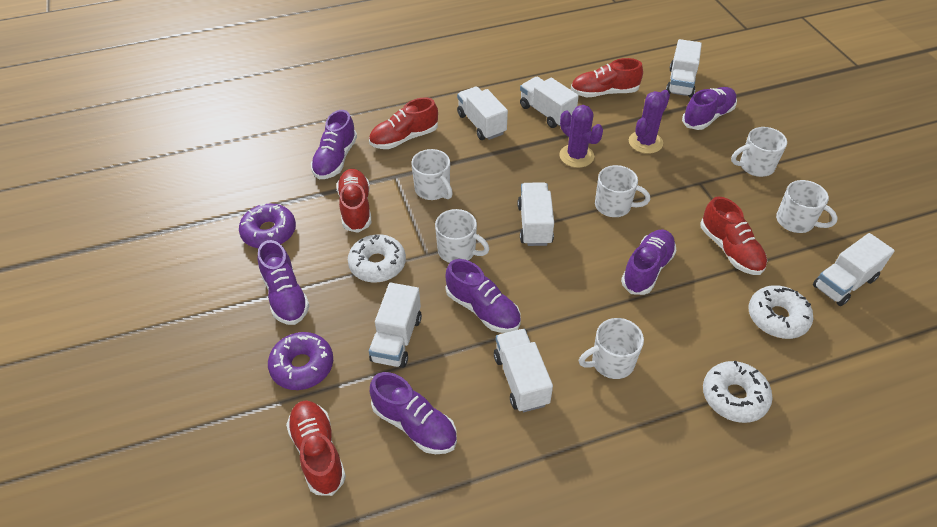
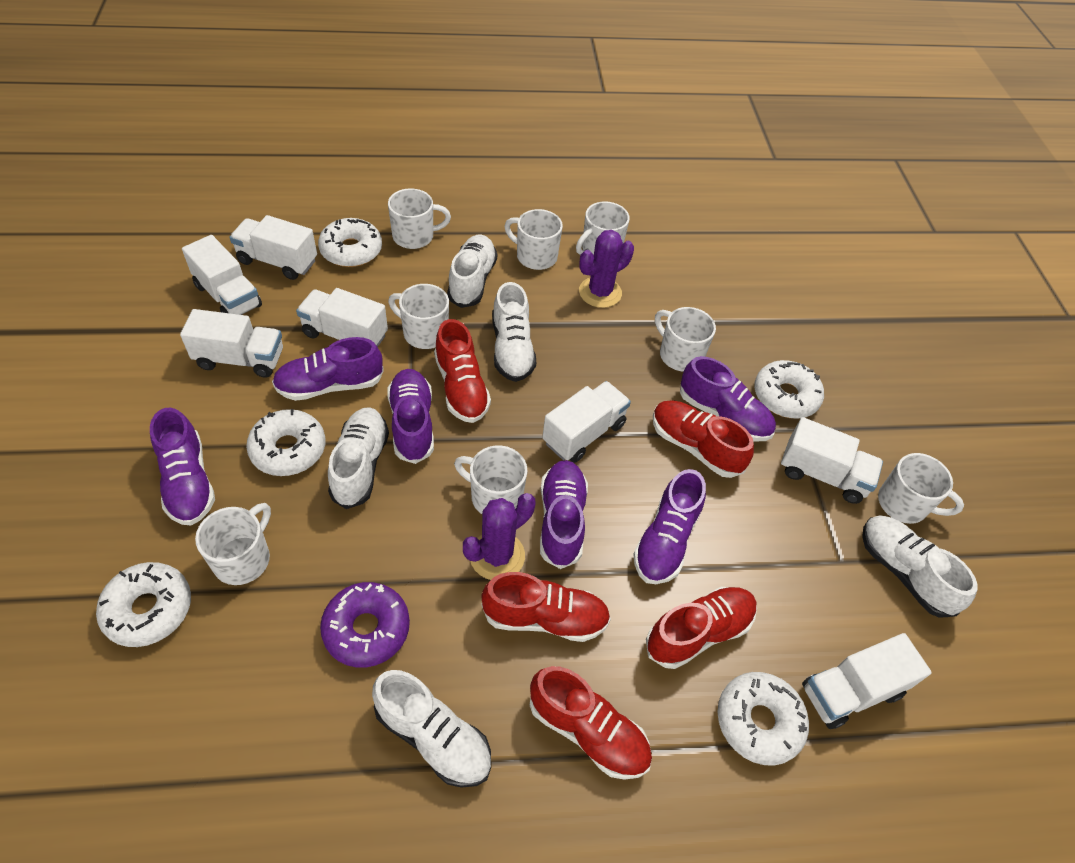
purple donut: [239,204,296,248] [268,332,333,390] = 2 -> [320,582,410,667] = 1
white donut: [348,234,406,283] [703,361,772,423] [749,285,813,339] = 3 -> [96,562,191,647] [246,409,326,476] [318,218,382,267] [717,672,809,766] [754,360,824,418] = 5
white mug: [411,149,453,200] [435,209,490,263] [579,318,644,379] [595,165,650,217] [731,127,787,177] [776,180,838,233] = 6 -> [195,503,271,585] [388,189,451,249] [388,284,449,349] [454,445,527,514] [504,209,563,270] [576,201,630,255] [655,307,716,372] [878,453,964,524] = 8
white shoe: none = 0 -> [328,407,389,509] [372,670,491,788] [447,235,497,308] [492,282,536,382] [862,515,978,618] = 5

